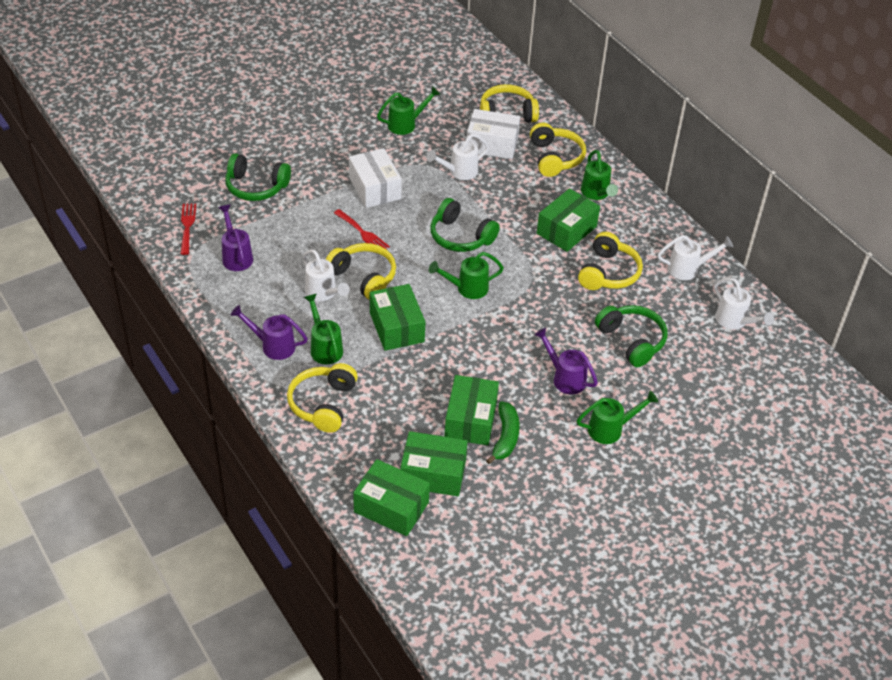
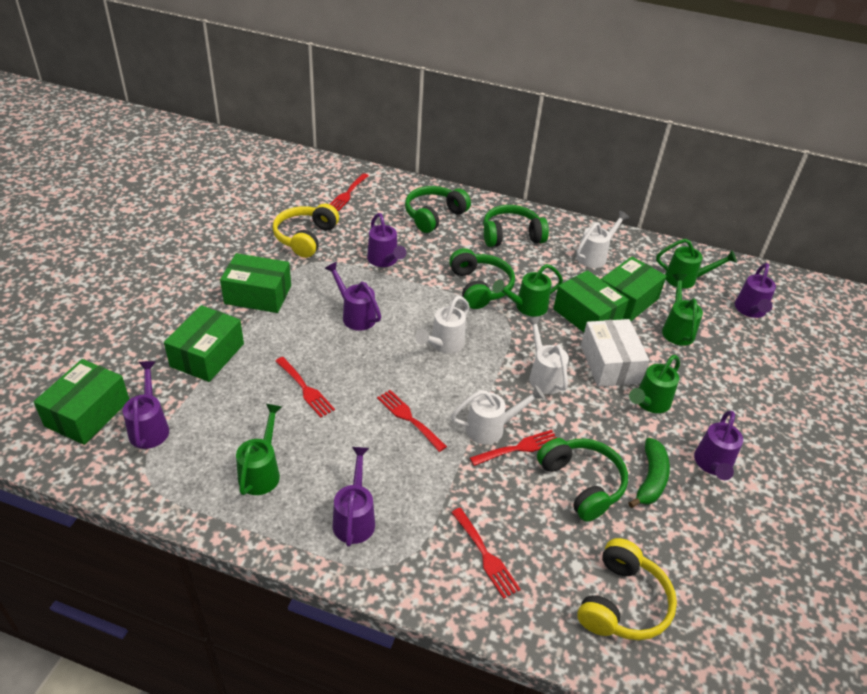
green headphones: [225,153,291,201] [431,198,500,252] [595,305,667,367] = 3 -> [405,186,471,233] [449,248,515,309] [483,205,549,247] [537,438,628,522] = 4
purple watering can: [218,205,253,271] [231,305,308,360] [534,328,598,394] = 3 -> [123,361,169,449] [325,262,381,331] [333,447,375,547] [367,213,406,267] [694,411,743,480] [735,263,776,318] = 6
red fork: [181,204,196,255] [334,209,390,249] = 2 -> [275,357,335,418] [330,173,369,211] [377,390,447,452] [451,508,521,599] [470,430,557,466] = 5
white box: [349,148,402,208] [467,109,520,159] = 2 -> [581,319,649,387] = 1
yellow headphones: [287,363,358,433] [326,243,396,300] [480,84,539,122] [530,122,586,177] [578,232,643,290] = 5 -> [273,203,339,258] [577,538,677,640] = 2

